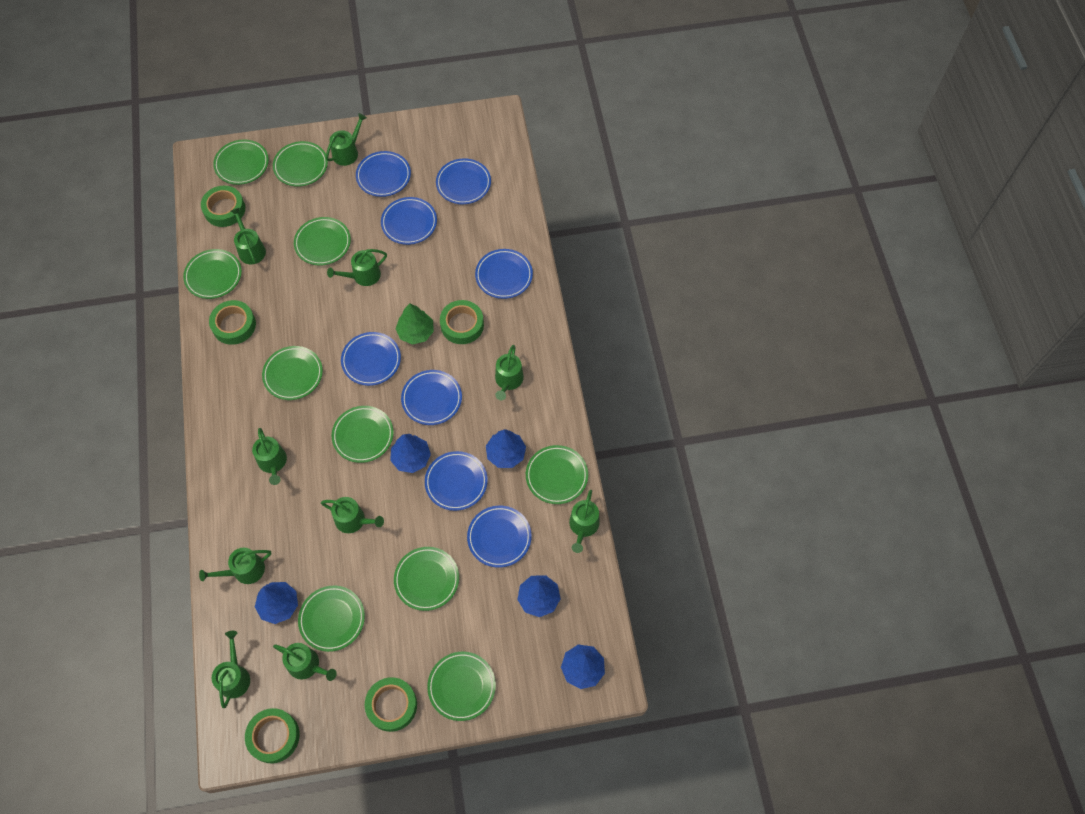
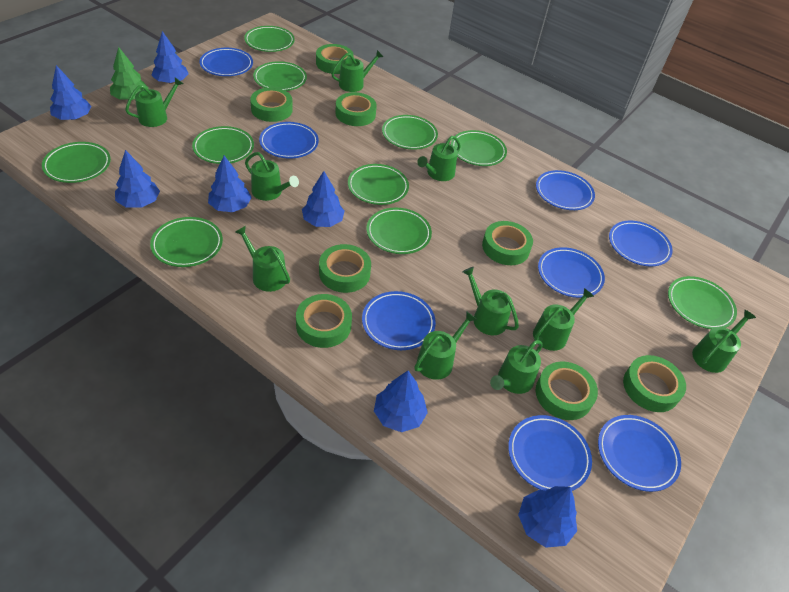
blue tree: [255,582,298,624] [390,434,431,473] [486,429,526,468] [517,575,561,617] [561,645,605,689] = 5 -> [50,65,91,120] [115,150,160,208] [151,31,188,84] [208,156,252,212] [302,171,344,227] [374,371,428,432] [518,486,577,547] = 7
green tape: [201,186,245,227] [209,300,256,345] [245,708,300,764] [365,677,417,732] [440,300,484,344] = 5 -> [250,87,293,122] [296,294,352,348] [316,44,354,74] [319,244,371,293] [336,92,377,126] [482,221,533,265] [536,361,598,420] [623,355,686,412] = 8

